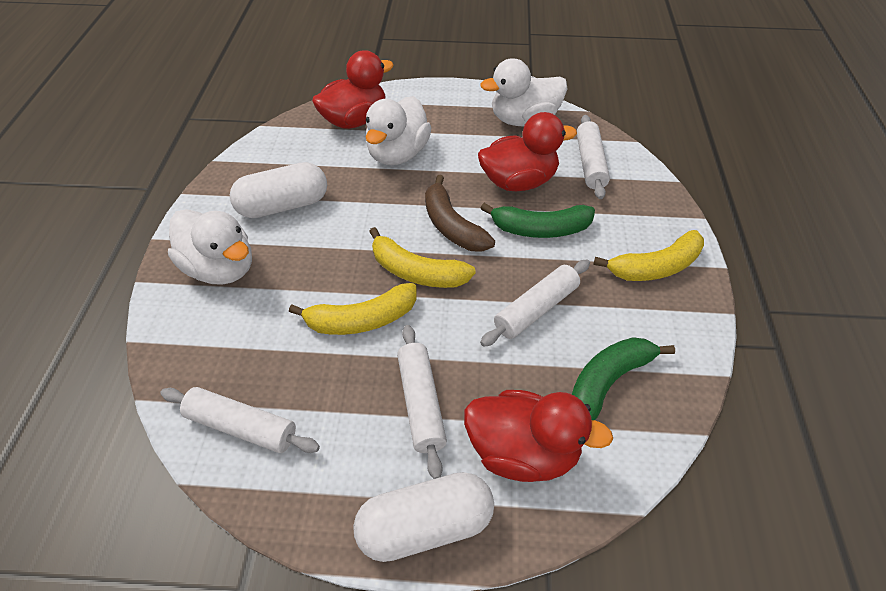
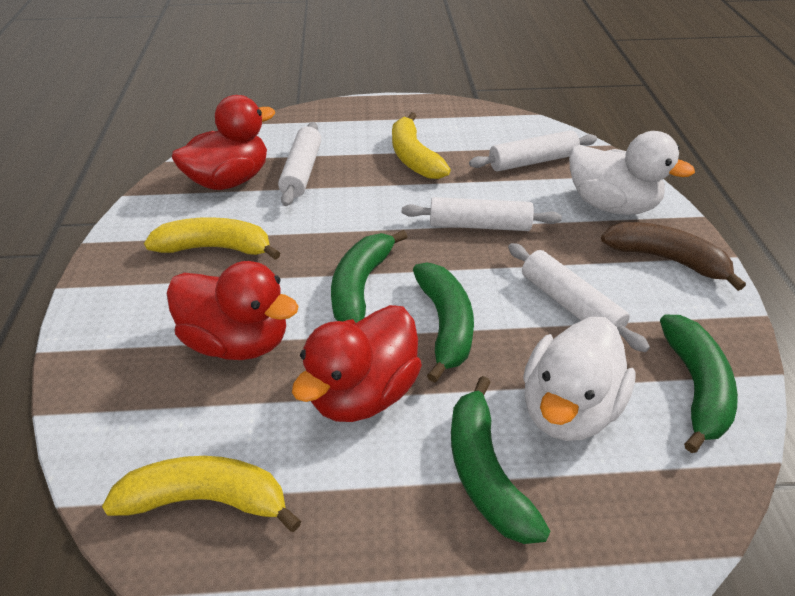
green banana: [480,203,595,238] [572,337,675,420] = 2 -> [331,230,408,323] [413,263,474,383] [451,376,551,544] [660,315,738,453] = 4
white capsule: [230,162,327,218] [353,472,494,562] = 2 -> none = 0
white duck: [168,209,252,285] [366,96,431,165] [480,58,567,126] = 3 -> [523,317,636,441] [569,131,695,215] = 2

